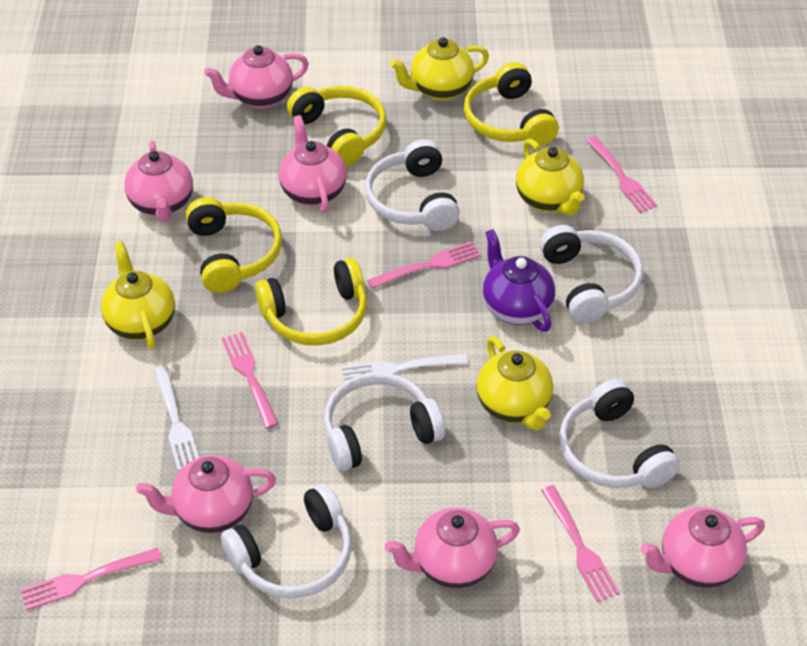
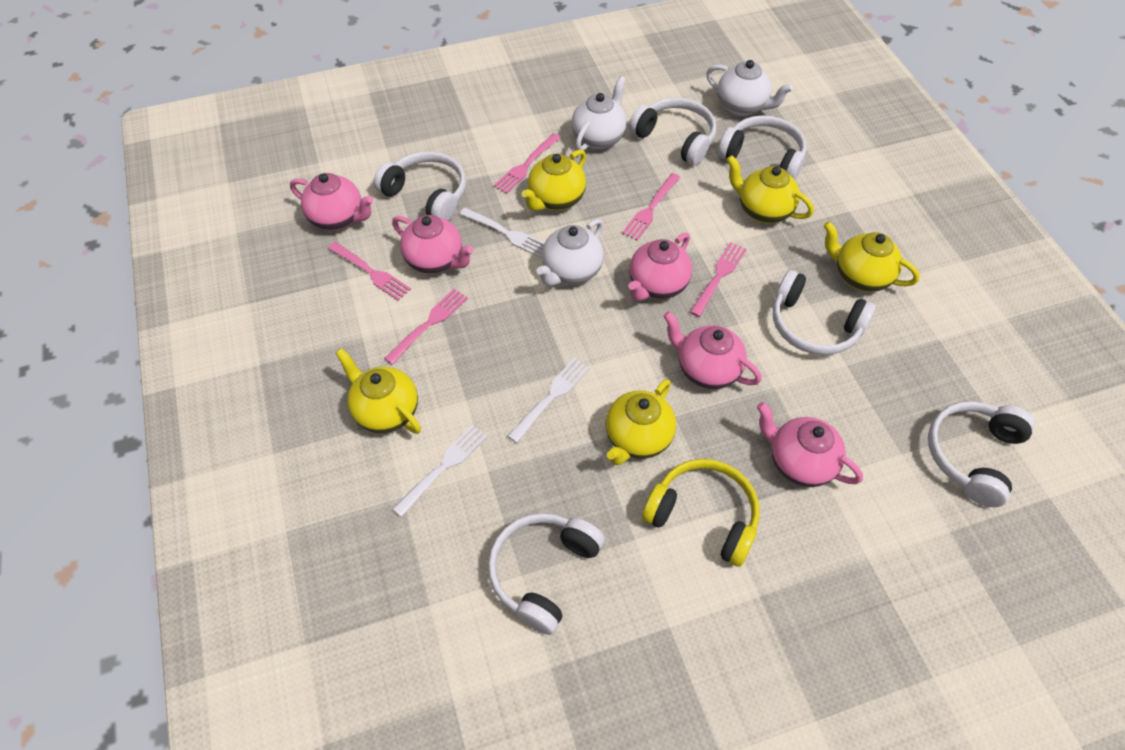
pink teapot: [124,140,193,222] [136,455,276,533] [204,45,309,109] [279,115,347,213] [385,508,520,588] [640,507,765,588] = 6 -> [290,173,373,230] [392,215,474,274] [628,233,692,301] [663,311,762,389] [757,402,863,487] = 5
purple teapot: [483,229,555,332] = 1 -> none = 0
white fork: [154,367,199,471] [342,353,468,383] = 2 -> [392,425,487,517] [460,208,545,258] [508,358,590,443] = 3
white headphones: [221,484,352,599] [324,373,445,471] [365,139,460,231] [540,225,643,323] [559,379,680,488] = 5 -> [374,151,466,221] [488,513,605,635] [629,98,716,165] [718,115,807,180] [773,270,876,355] [928,401,1035,507] = 6
white teapot: none = 0 -> [537,219,604,286] [572,76,627,151] [706,60,793,116] = 3
yellow headphones: [186,197,282,293] [255,258,367,346] [287,86,387,167] [464,62,559,146] = 4 -> [642,459,760,567] = 1
yellow teapot: [101,241,175,349] [390,37,489,101] [476,336,553,431] [516,139,585,216] = 4 -> [336,348,421,434] [521,149,586,211] [606,379,676,465] [726,155,814,223] [823,221,920,292] = 5

